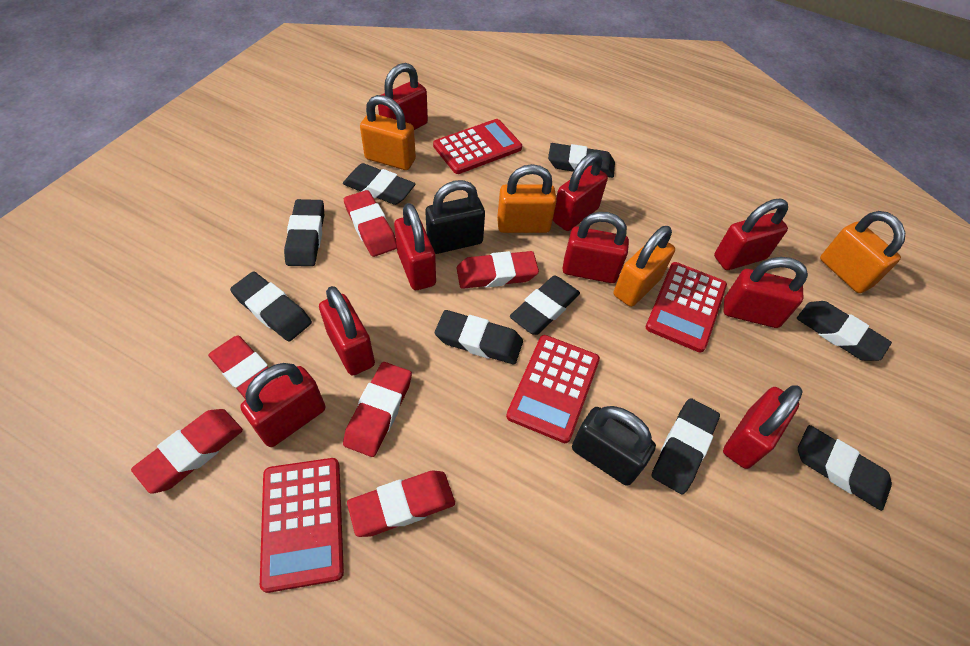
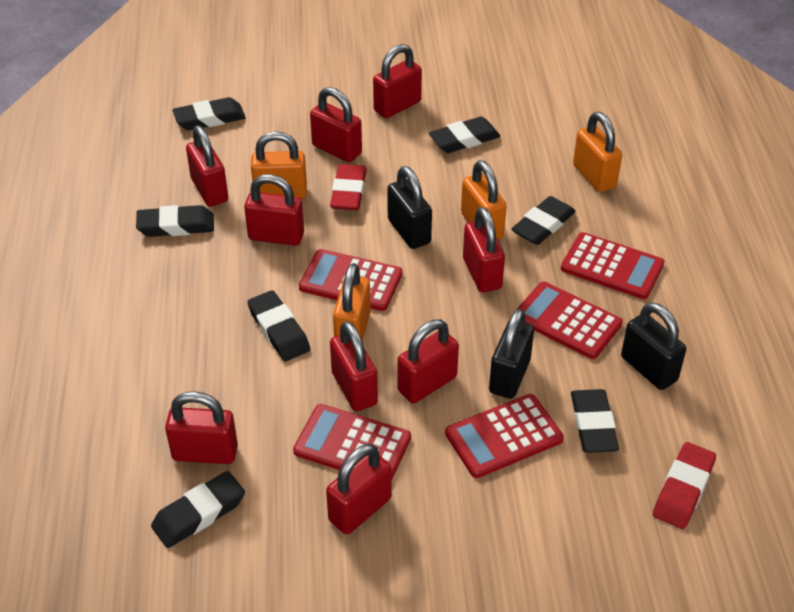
black eraser: [230,272,312,342] [284,199,324,266] [343,163,415,205] [435,310,523,364] [510,276,580,335] [548,143,615,178] [651,398,720,494] [797,301,892,361] [798,425,892,511] = 9 -> [136,205,214,237] [151,471,245,548] [172,97,246,130] [247,290,310,361] [429,117,500,153] [511,196,576,245] [571,389,619,453] = 7
black padlock: [425,180,485,254] [572,406,656,486] = 2 -> [387,166,432,249] [489,309,534,399] [621,302,686,390] = 3
red calculator: [260,458,344,593] [433,119,522,174] [506,335,600,443] [646,262,727,352] = 4 -> [293,404,411,479] [299,249,402,311] [445,394,564,478] [516,282,623,359] [561,232,665,299] = 5
red eraser: [131,409,243,494] [208,336,278,399] [343,362,412,457] [344,190,397,257] [347,471,455,537] [457,251,539,289] = 6 -> [330,164,367,210] [653,442,716,529] = 2

